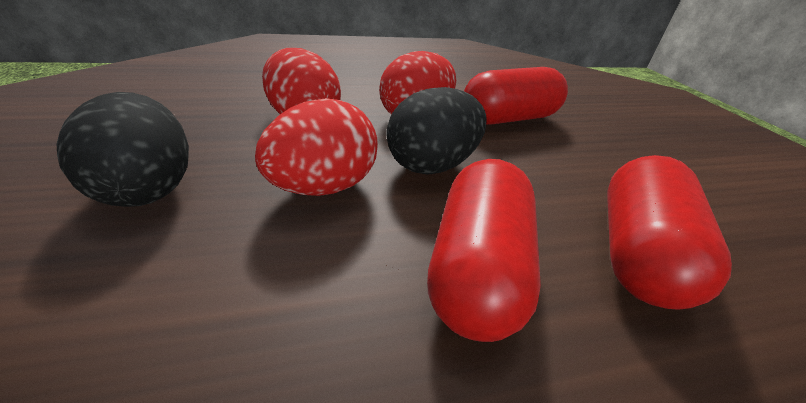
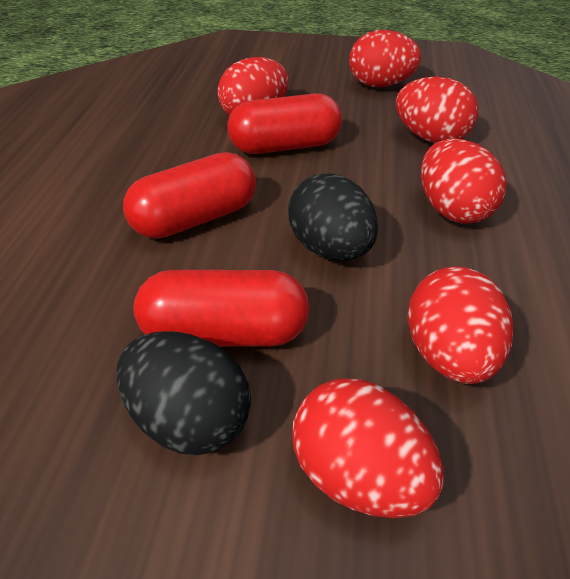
red egg: [255,98,378,196] [262,48,341,114] [379,51,456,114] = 3 -> [217,57,289,116] [292,379,444,518] [349,30,422,87] [396,76,478,143] [407,266,513,384] [421,139,507,224] = 6

